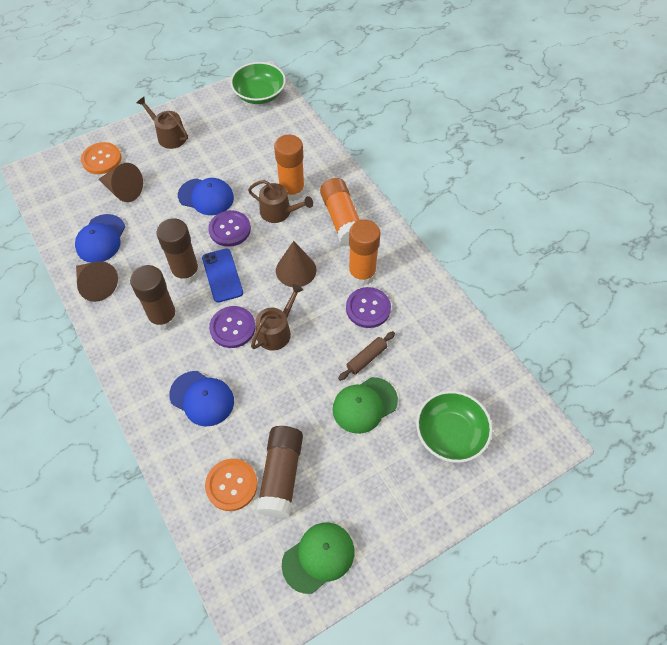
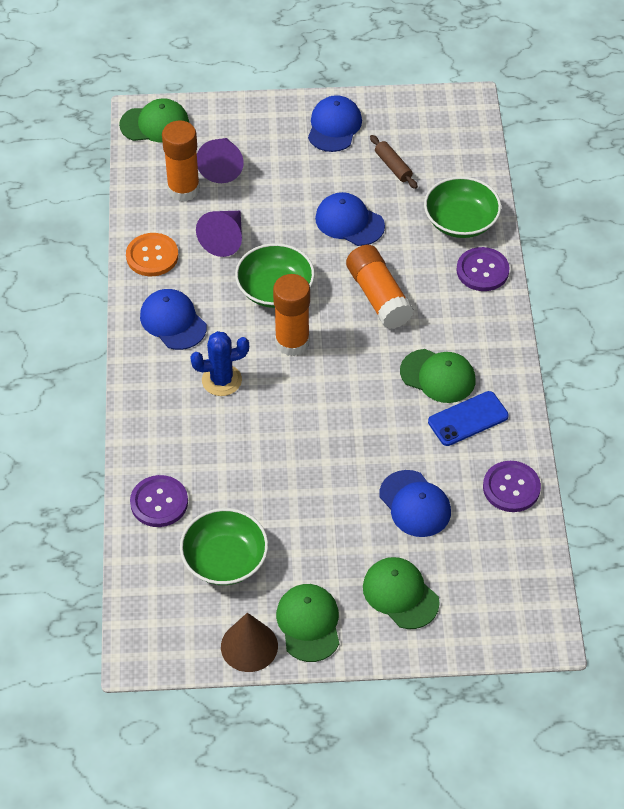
blue cactus: none = 0 -> [190,331,249,396] = 1
blue cap: [75,214,125,263] [169,371,234,427] [178,178,234,215] = 3 -> [140,289,207,350] [308,95,362,152] [315,192,385,246] [379,470,451,537] = 4
brown cone: [76,261,118,302] [98,163,143,202] [276,241,316,287] = 3 -> [221,613,278,672] = 1
brown glue stick: [130,265,178,331] [156,218,200,284] [257,426,303,518] = 3 -> none = 0
brown watering can: [137,97,188,149] [248,180,313,223] [251,284,304,351] = 3 -> none = 0
green bowl: [230,62,286,104] [416,391,492,463] = 2 -> [180,508,268,585] [235,243,315,308] [424,176,501,238] = 3
green cap: [282,523,354,594] [332,377,398,434] = 2 -> [119,98,189,143] [276,584,339,662] [363,557,440,629] [400,349,475,403] = 4
orange button: [81,142,122,174] [205,459,258,511] = 2 -> [126,233,178,276] = 1
purple cone: none = 0 -> [196,211,242,257] [197,138,244,183] = 2

